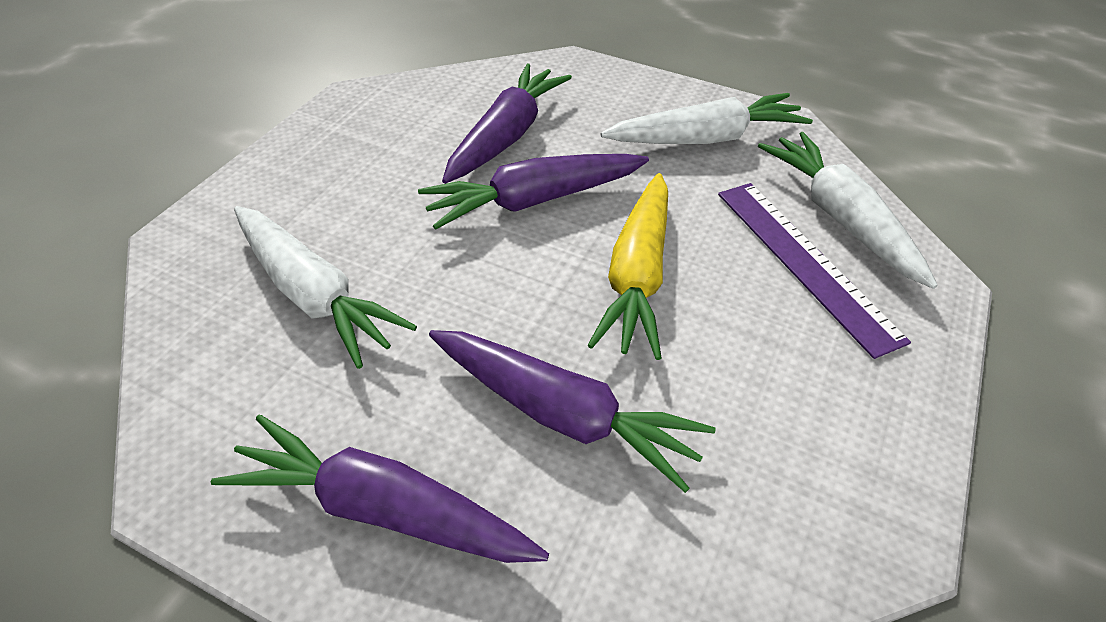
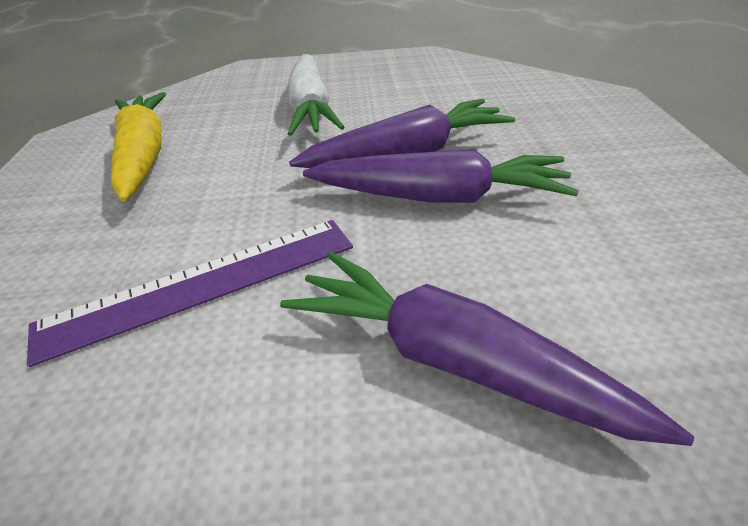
purple carrot: [211,415,549,563] [418,154,649,230] [429,330,716,493] [442,63,572,184] = 4 -> [280,252,694,446] [289,99,515,168] [303,149,579,203] = 3
white carrot: [234,206,417,369] [601,93,813,144] [758,132,938,289] = 3 -> [287,54,344,136] = 1

